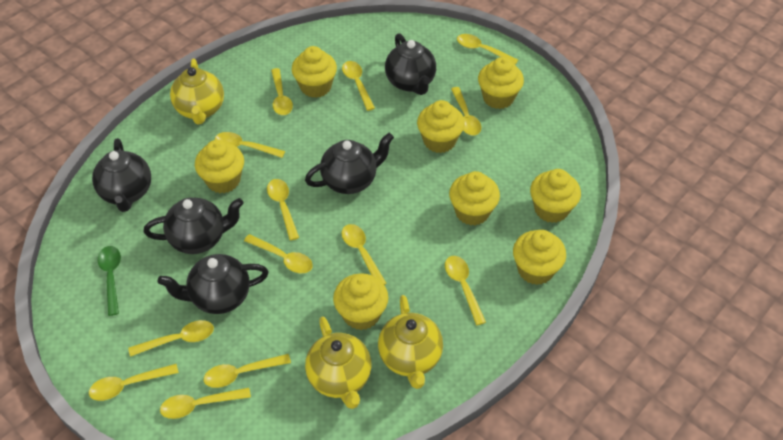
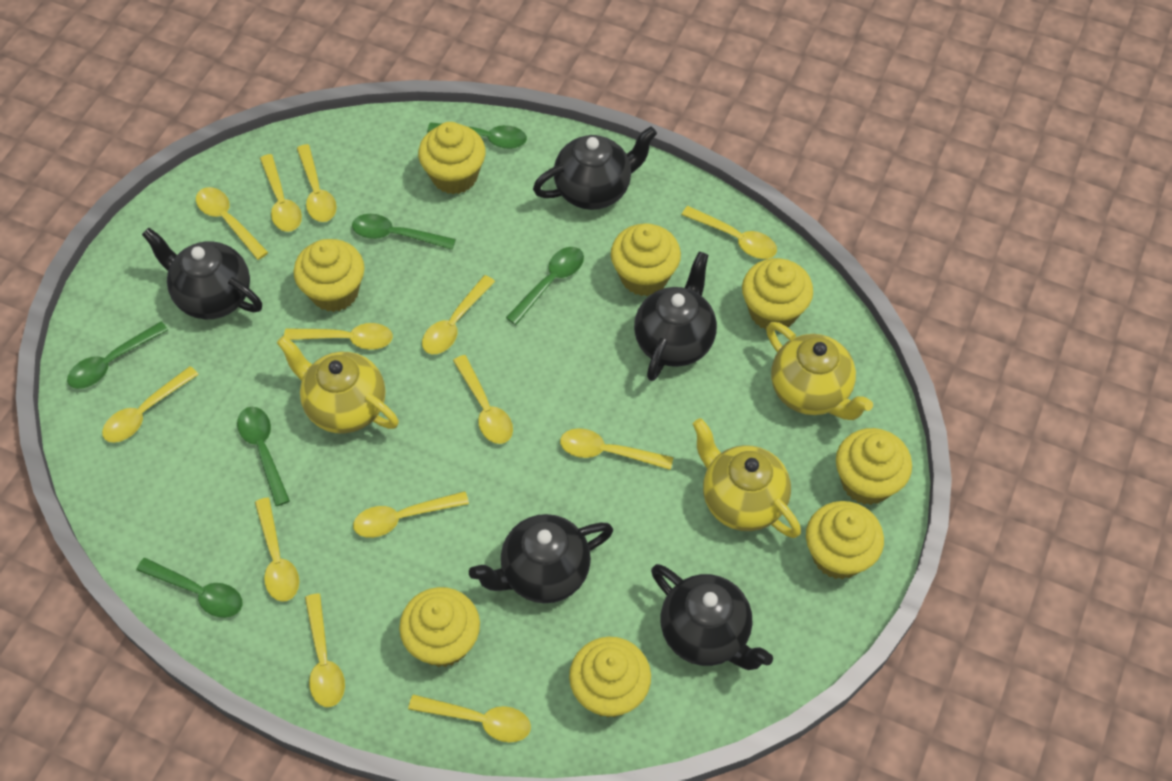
green spoon: [98,246,121,316] = 1 -> [67,322,168,389] [136,558,243,618] [237,407,290,506] [352,214,456,250] [427,122,527,149] [506,247,584,325] = 6

